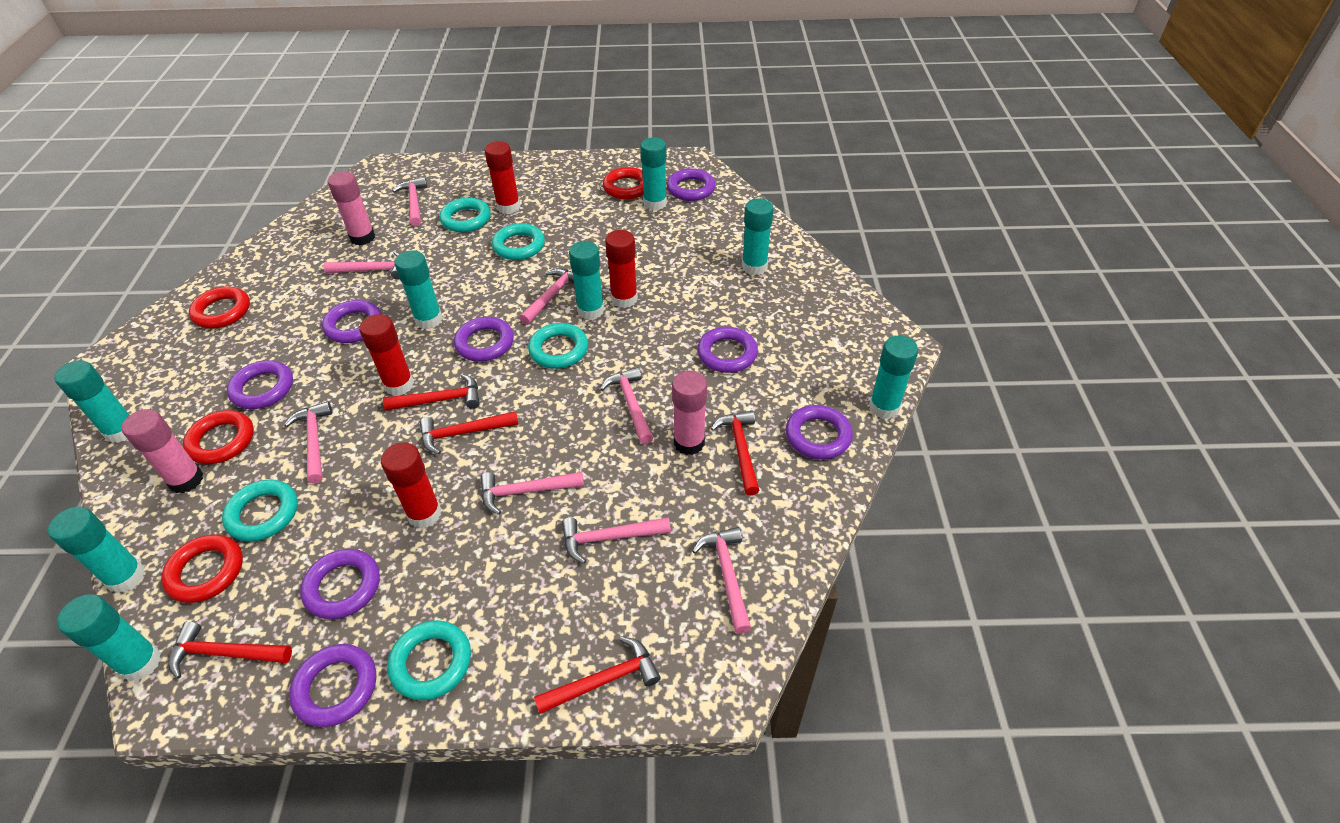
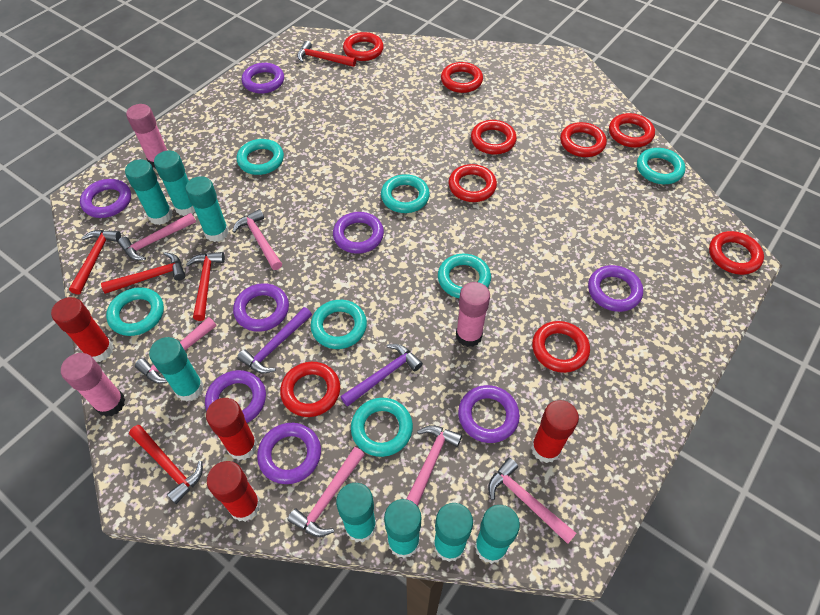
pink hammer: [284,401,332,484] [323,251,400,279] [392,177,427,226] [480,472,584,515] [519,268,574,325] [562,517,671,564] [600,367,653,444] [692,527,751,634] = 8 -> [118,213,196,260] [135,317,216,383] [232,209,282,270] [288,447,365,537] [407,425,462,506] [488,458,577,544] = 6
purple hammer: none = 0 -> [237,307,312,373] [341,344,423,407] = 2
red ring: [161,534,243,603] [183,410,254,464] [189,287,250,328] [603,167,644,200] = 4 -> [280,362,340,417] [343,32,384,61] [441,62,483,93] [449,164,497,202] [471,120,517,155] [532,321,590,373] [560,122,607,157] [609,113,655,148] [709,231,764,275] = 9
turquoise ring: [222,479,298,542] [387,620,471,700] [439,198,491,232] [492,223,545,260] [528,323,588,369] = 5 -> [106,287,164,336] [237,139,284,175] [311,300,367,349] [351,398,413,457] [381,174,430,213] [438,254,491,298] [637,148,686,184] = 7

